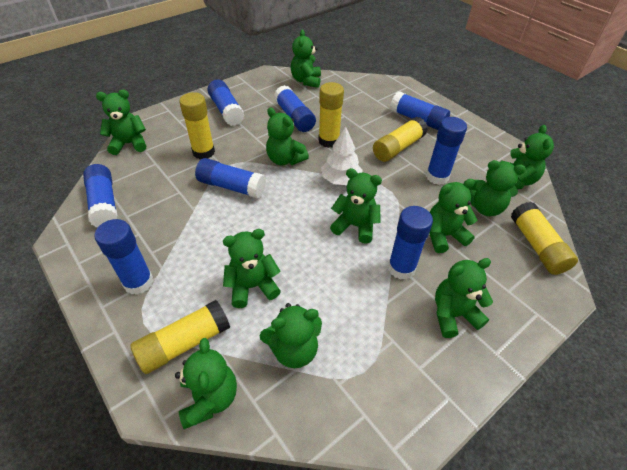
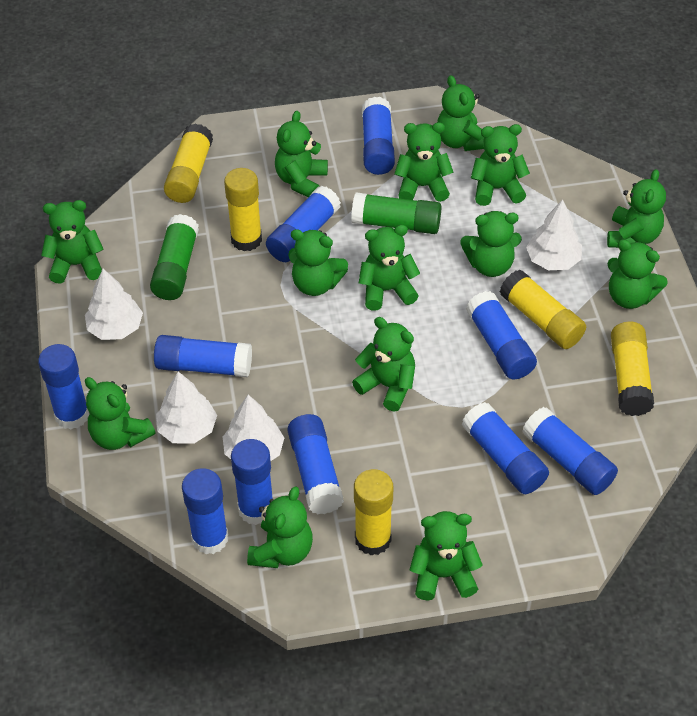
blue glue stick: [83,164,118,227] [95,219,153,295] [195,158,266,198] [208,80,245,126] [274,85,316,132] [388,206,433,280] [390,91,450,130] [426,117,467,185] = 8 -> [38,344,89,429] [154,335,252,377] [182,468,228,554] [231,439,273,525] [266,186,341,262] [287,414,344,514] [362,97,395,175] [462,402,549,494] [466,291,537,379] [523,407,618,495] = 10
green glue stick: none = 0 -> [150,214,199,300] [351,192,441,234] = 2
green teddy bear: [96,90,146,155] [175,338,237,429] [223,229,281,308] [260,303,322,368] [266,108,309,165] [291,30,321,88] [330,168,382,244] [429,179,477,253] [435,258,493,338] [469,160,526,216] [500,125,554,189] = 11 -> [41,200,104,284] [85,377,156,450] [247,486,313,568] [275,111,328,197] [288,229,348,296] [352,317,415,411] [359,225,420,311] [394,122,454,202] [410,511,483,601] [437,75,484,151] [460,211,522,277] [471,124,530,206] [607,169,666,248] [607,239,668,309] = 14
white tree: [321,126,363,185] = 1 -> [85,269,143,340] [156,372,217,444] [223,395,284,461] [526,199,582,270] = 4

